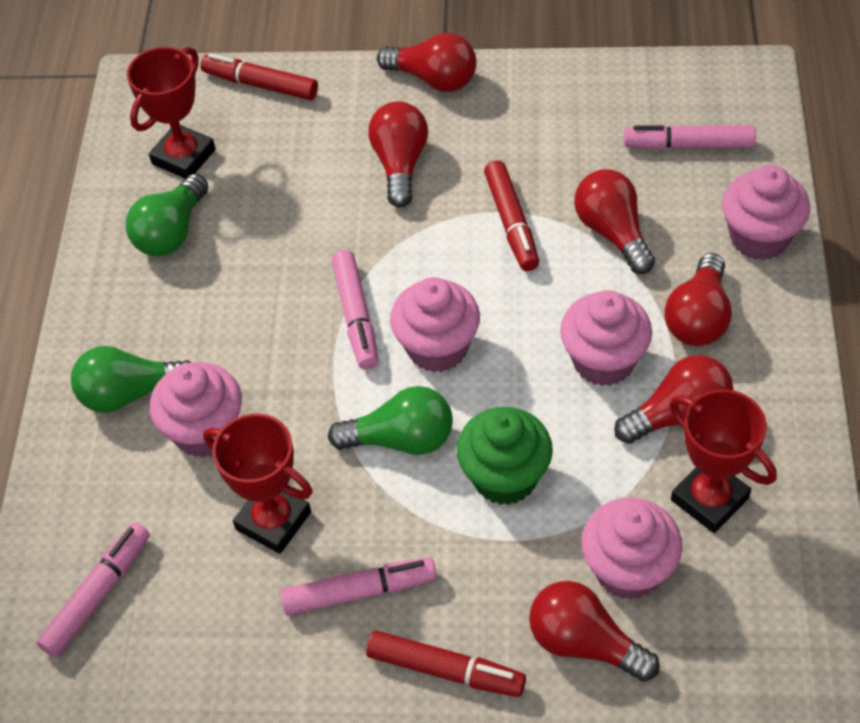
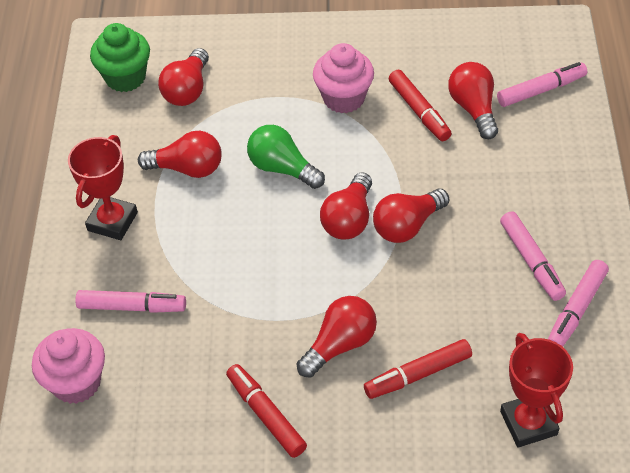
green light bulb: [71,346,191,413] [126,174,208,256] [328,386,453,455] = 3 -> [247,125,325,189] = 1
pink cupcake: [150,362,242,458] [390,277,480,372] [560,290,652,386] [581,498,683,600] [722,165,810,260] = 5 -> [32,328,105,404] [313,43,374,113] = 2
red trophy: [127,47,215,179] [203,413,312,554] [669,389,777,533] = 3 -> [68,135,138,240] [500,333,573,448] = 2

